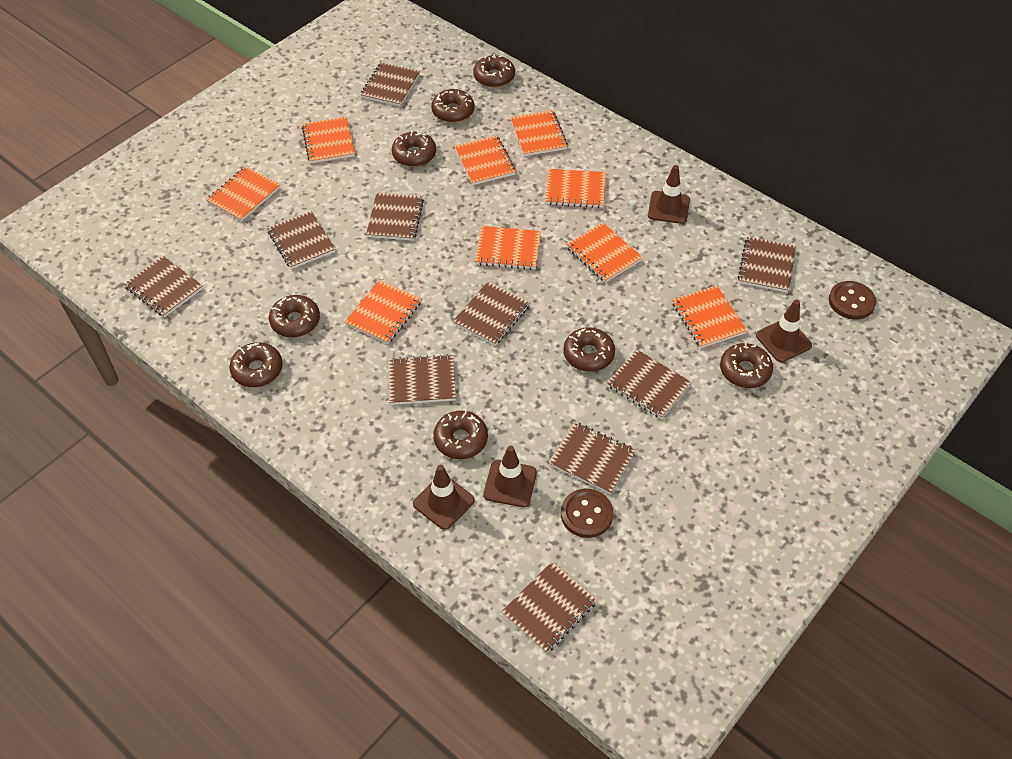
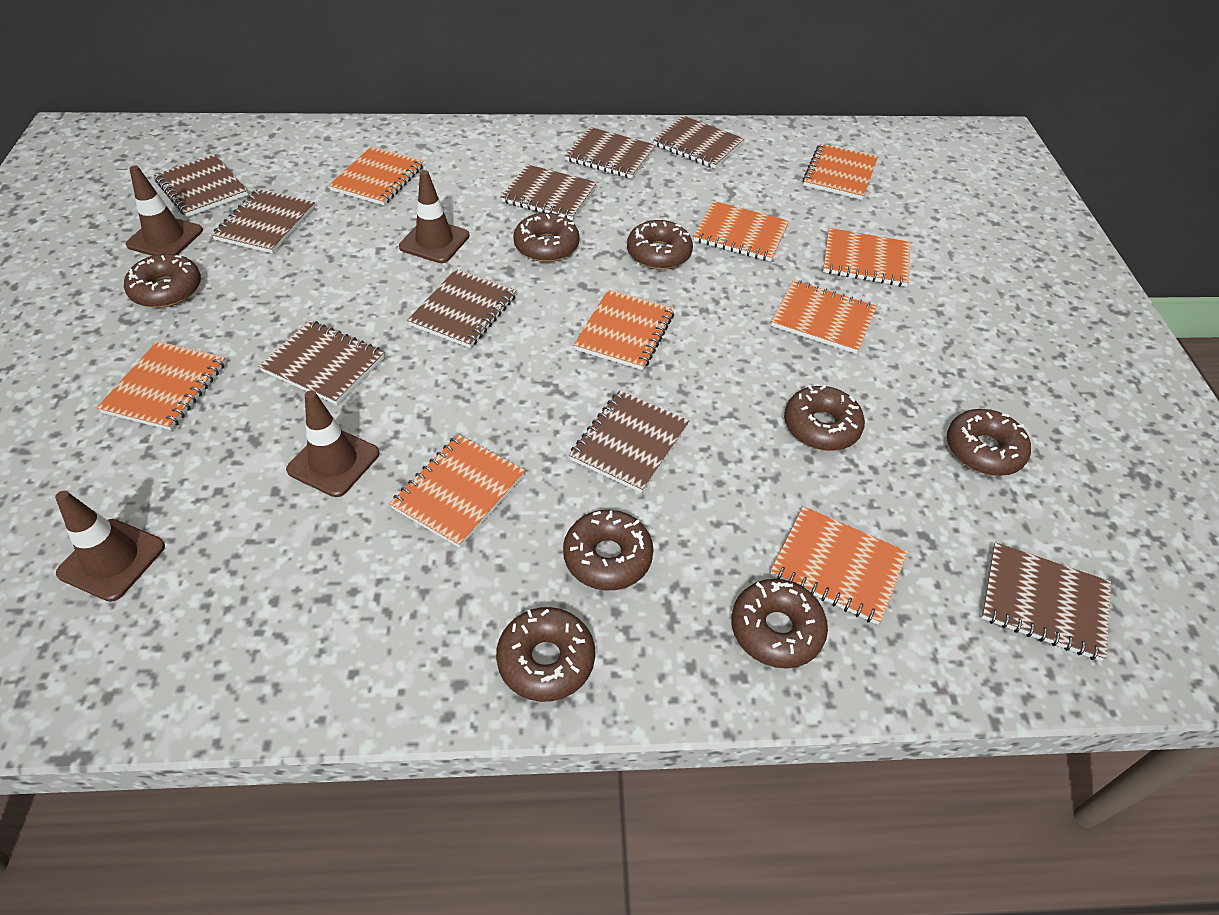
brown button: [561,489,613,538] [829,281,876,320] = 2 -> none = 0
brown notebook: [124,256,203,317] [267,211,335,269] [360,62,420,106] [366,192,424,241] [388,354,456,405] [453,281,530,346] [501,561,598,653] [548,422,636,494] [607,350,692,419] [738,237,796,293] = 10 -> [154,154,248,217] [211,189,315,254] [259,320,385,405] [407,269,517,348] [501,164,597,220] [565,127,656,179] [569,390,689,493] [653,116,744,169] [981,542,1111,661] = 9

